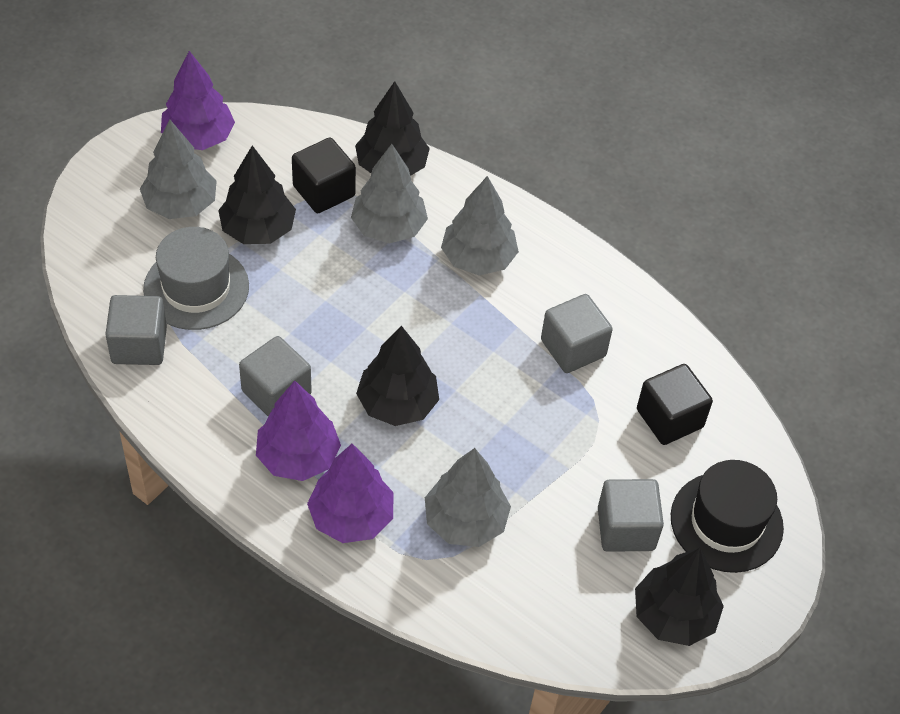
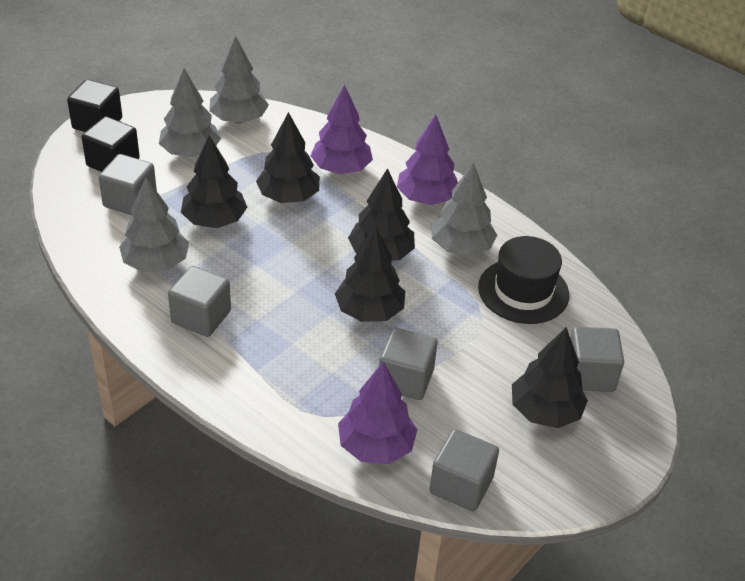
black tree: [218,145,296,244] [355,81,430,176] [356,326,439,426] [635,548,724,646] = 4 -> [181,135,247,228] [256,112,320,203] [335,226,405,322] [348,168,415,261] [512,327,588,428] = 5
grey cube: [105,295,167,365] [239,336,312,417] [541,294,613,373] [598,479,664,552] = 4 -> [98,154,157,216] [168,266,231,337] [379,328,438,400] [429,429,499,511] [570,327,624,392] = 5
grey hat: [143,227,249,330] = 1 -> none = 0

